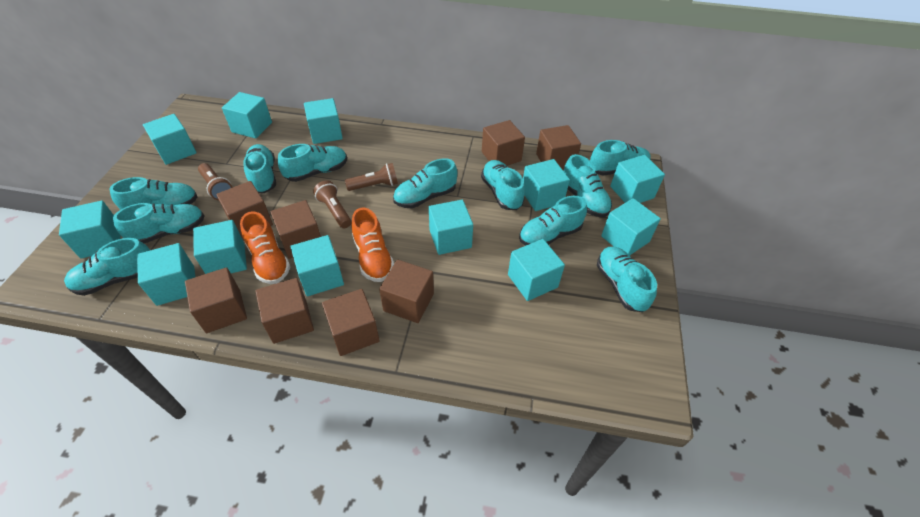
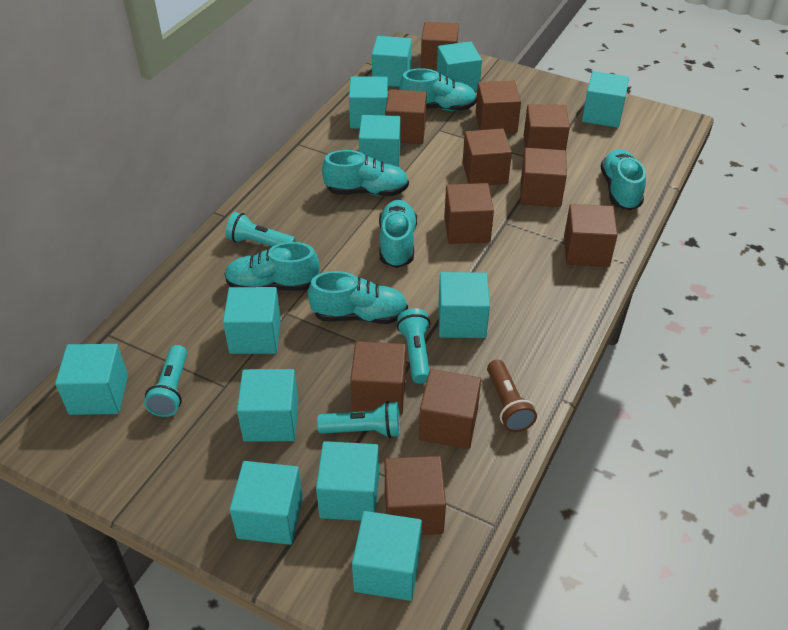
brown cube: [185,267,247,333] [216,181,273,238] [255,278,314,344] [270,200,321,259] [322,289,380,356] [379,260,434,323] [482,120,525,166] [536,125,581,170] = 8 -> [350,341,406,414] [384,456,446,535] [385,89,427,144] [419,369,481,449] [421,22,459,71] [444,183,494,244] [463,128,512,185] [476,81,521,133] [520,148,567,207] [523,104,570,150] [564,204,618,267] = 11
brown flashlight: [198,163,233,200] [313,180,351,228] [345,163,398,191] = 3 -> [487,360,537,432] = 1
orange shoe: [240,211,290,284] [351,208,394,282] = 2 -> none = 0
turquoise flashlight: none = 0 -> [144,345,187,417] [225,212,296,247] [317,401,400,438] [397,308,431,384] = 4
turquoise shoe: [64,238,150,296] [109,177,198,210] [113,203,204,243] [243,144,276,193] [278,144,347,182] [393,158,458,208] [481,160,525,210] [519,196,587,245] [564,154,612,217] [590,140,651,176] [597,247,657,312] = 11 -> [224,242,320,291] [308,271,408,324] [322,150,409,196] [379,200,417,268] [399,68,477,111] [601,149,646,210] = 6

